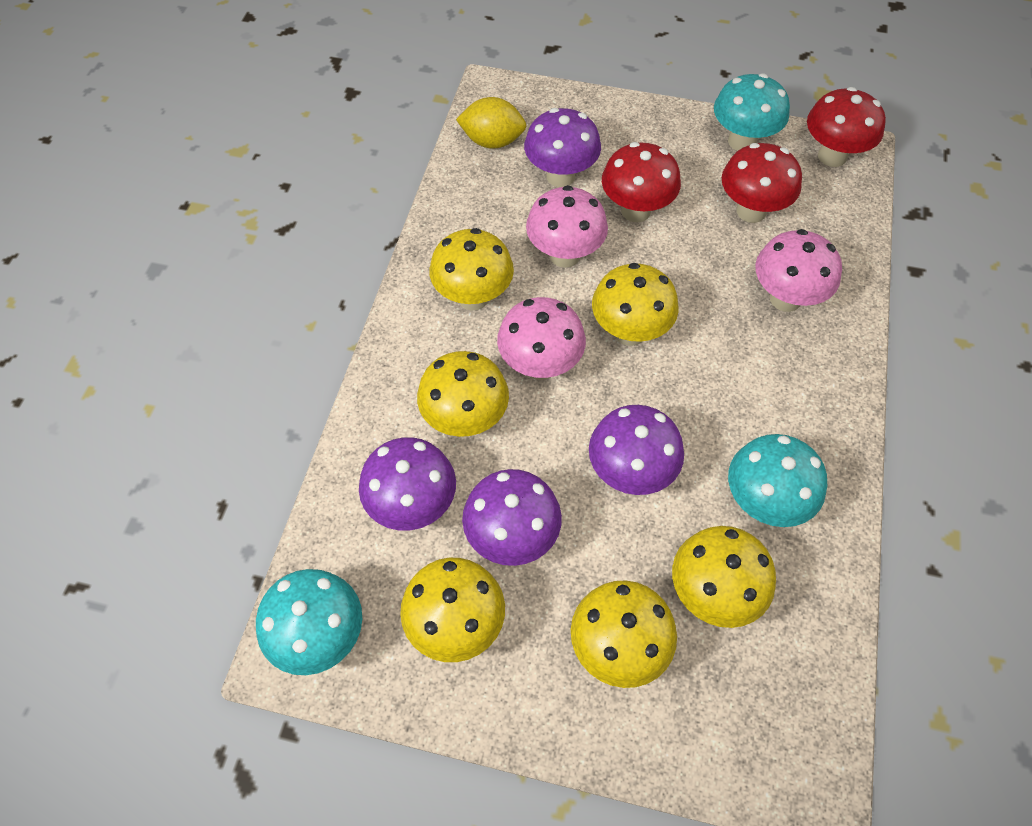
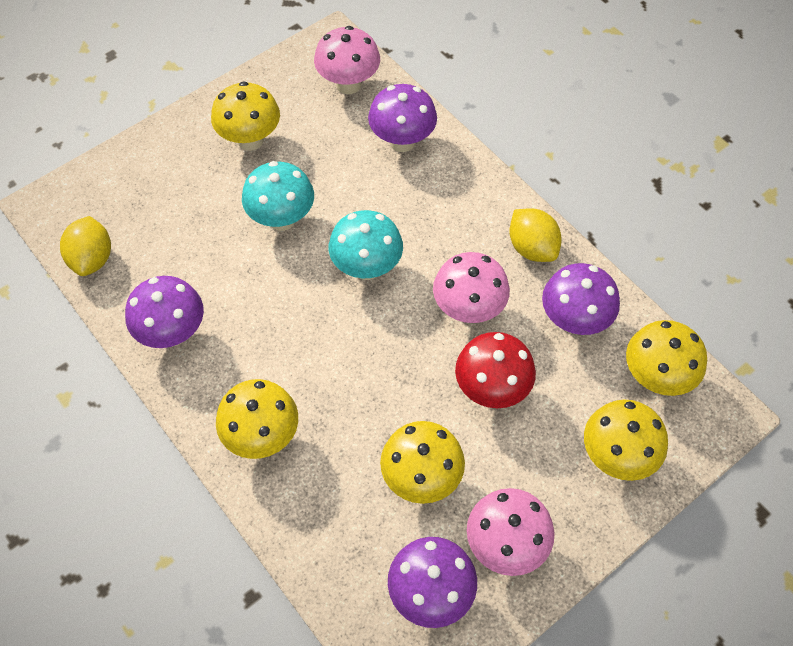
red mushroom: [602,142,681,222] [722,143,802,223] [807,87,886,167] = 3 -> [455,332,536,408] = 1
turquoise mushroom: [256,569,362,675] [714,73,790,151] [728,434,827,527] = 3 -> [242,161,314,231] [329,210,403,280] = 2
yellow lemon: [456,97,526,149] = 1 -> [60,216,111,276] [509,208,562,262] = 2
yellow mushroom: [400,558,505,662] [417,351,509,437] [429,228,514,311] [571,581,677,688] [592,263,679,346] [672,526,776,628] = 6 -> [211,81,280,151] [216,379,298,459] [380,421,465,504] [584,400,668,481] [626,320,707,396] = 5

